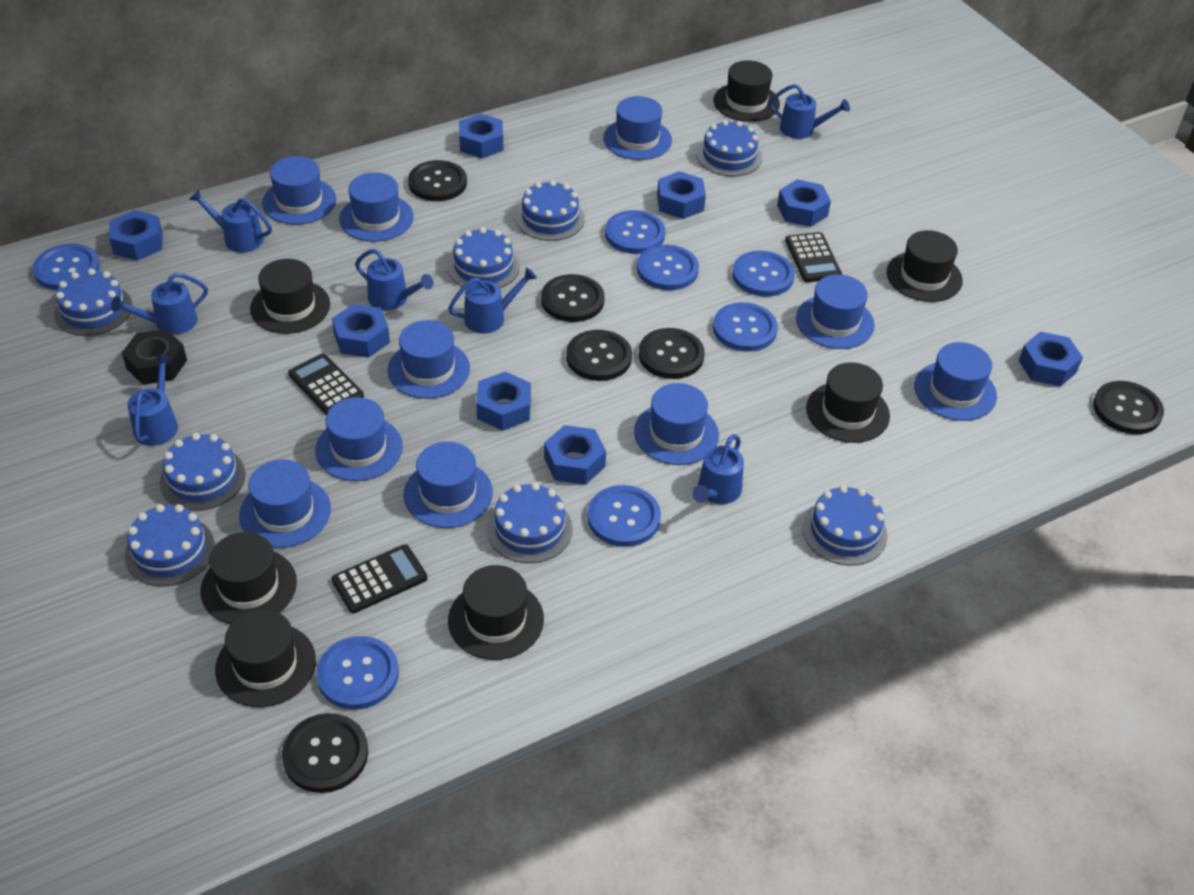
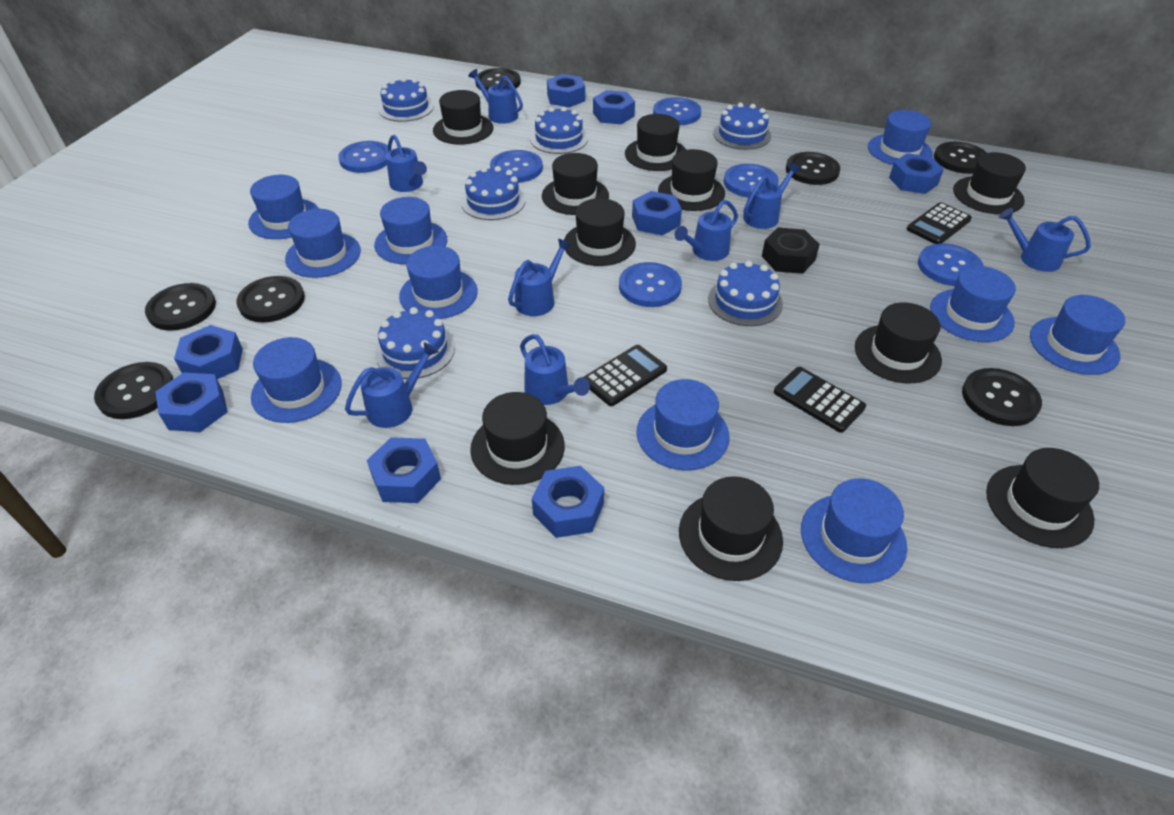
black button: [282,713,368,793] [408,160,467,201] [541,274,604,322] [566,330,632,381] [639,328,704,379] [1093,381,1164,434] = 6 -> [94,362,173,419] [145,283,216,331] [236,276,305,323] [475,68,521,91] [786,152,840,185] [934,142,987,174] [962,368,1042,426] = 7
black hat: [200,532,297,624] [215,609,316,707] [250,259,330,334] [448,565,544,660] [714,60,780,122] [806,362,890,443] [886,230,963,302] = 7 -> [433,90,493,145] [470,392,565,485] [542,153,609,215] [564,198,636,266] [625,114,686,171] [658,149,725,211] [679,476,783,581] [855,302,942,384] [953,152,1026,214] [986,448,1099,548] = 10
blue button: [33,244,100,290] [316,636,399,710] [587,485,661,547] [605,210,666,254] [637,245,699,290] [713,302,778,352] [732,251,795,297] = 7 -> [338,141,388,173] [490,150,543,183] [619,262,682,307] [653,97,701,125] [724,164,779,197] [918,244,984,286] = 6
blue cake: [54,268,132,336] [125,504,215,587] [160,433,246,511] [447,227,520,288] [487,483,573,563] [516,180,585,241] [697,120,762,177] [802,485,888,566] = 8 -> [375,307,455,379] [378,77,434,122] [461,166,525,220] [530,107,588,154] [708,261,783,326] [713,103,771,150] = 6
blue watering can: [111,273,208,335] [128,355,178,446] [189,189,272,253] [355,249,434,310] [448,267,537,334] [692,434,744,504] [769,84,850,139] = 7 -> [345,342,439,428] [386,134,427,192] [468,69,523,124] [508,239,572,316] [520,334,590,405] [674,200,738,261] [743,163,801,229] [999,208,1091,272] = 8

